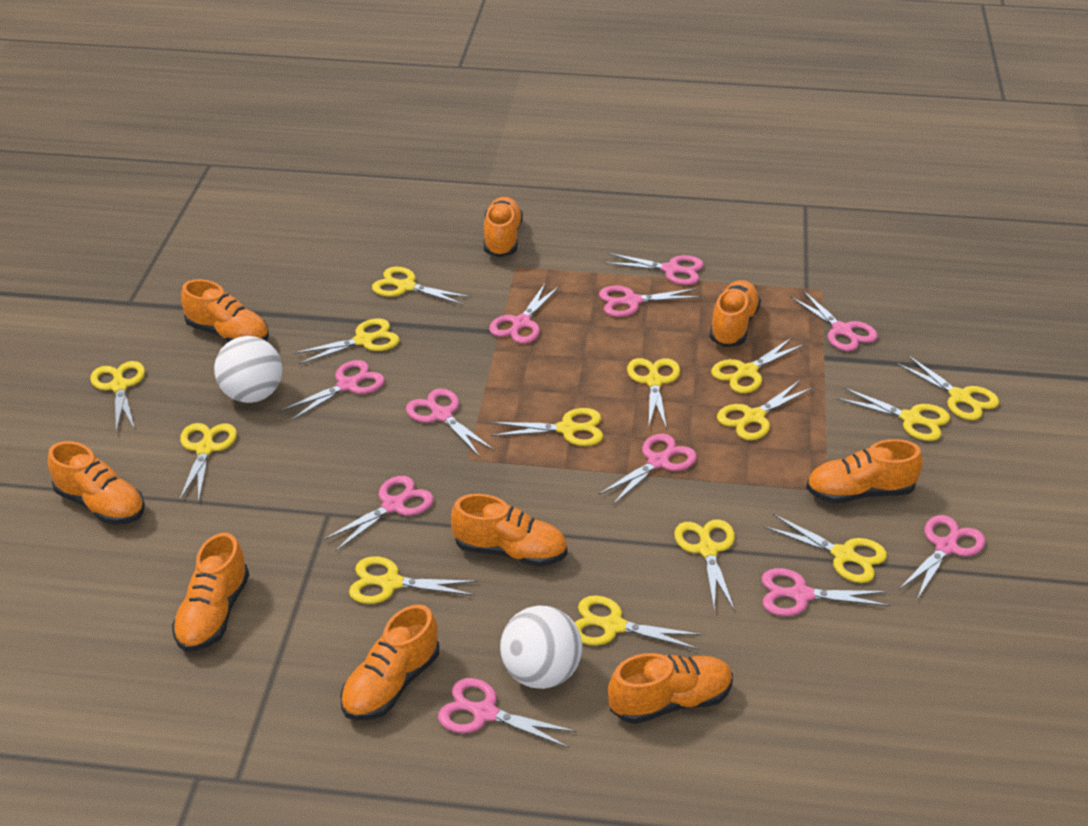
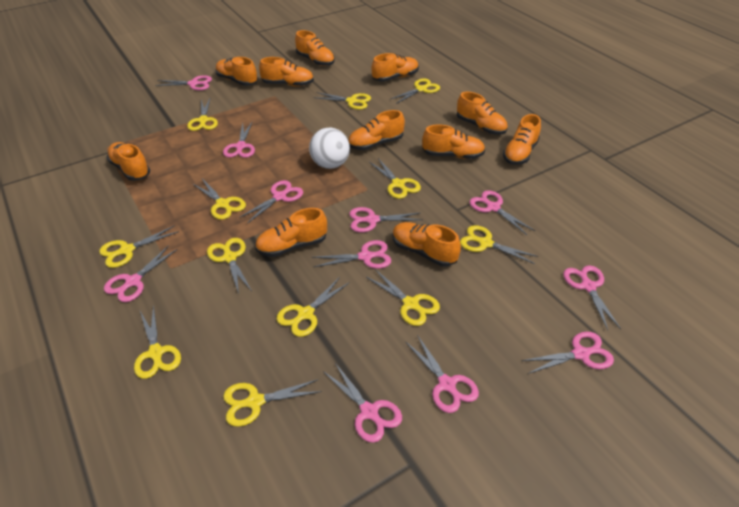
orange shoe: [48,441,145,525] [172,533,249,652] [181,279,269,342] [340,604,439,720] [451,494,567,567] [484,197,523,257] [608,653,733,724] [709,280,761,347] [806,439,923,504] = 9 -> [107,142,150,181] [216,57,258,86] [255,208,327,257] [259,57,314,87] [295,30,335,66] [348,110,405,150] [372,53,419,82] [393,222,461,267] [422,124,485,159] [457,92,508,134] [503,114,541,165] = 11
white ball: [214,336,282,403] [500,606,582,689] = 2 -> [309,128,350,169] = 1
yellow scissors: [91,361,145,433] [179,423,237,502] [293,318,399,364] [349,557,478,604] [372,267,471,305] [491,408,603,446] [575,596,703,650] [627,358,680,429] [674,519,735,611] [711,338,804,393] [717,380,813,440] [764,514,887,583] [837,387,950,441] [897,355,999,420] = 14 -> [99,225,179,268] [134,305,181,379] [187,99,218,131] [192,179,246,220] [207,238,252,294] [223,379,322,427] [276,277,350,337] [313,92,371,110] [366,269,440,326] [369,158,421,199] [391,78,440,104] [460,225,539,264] = 12

